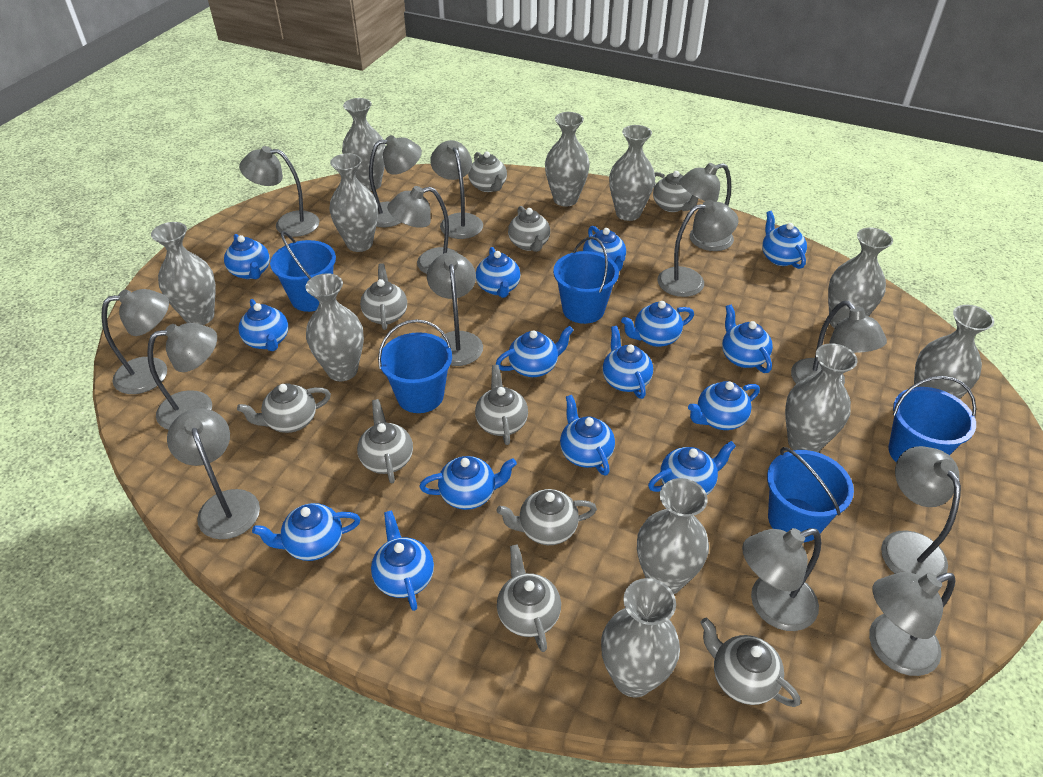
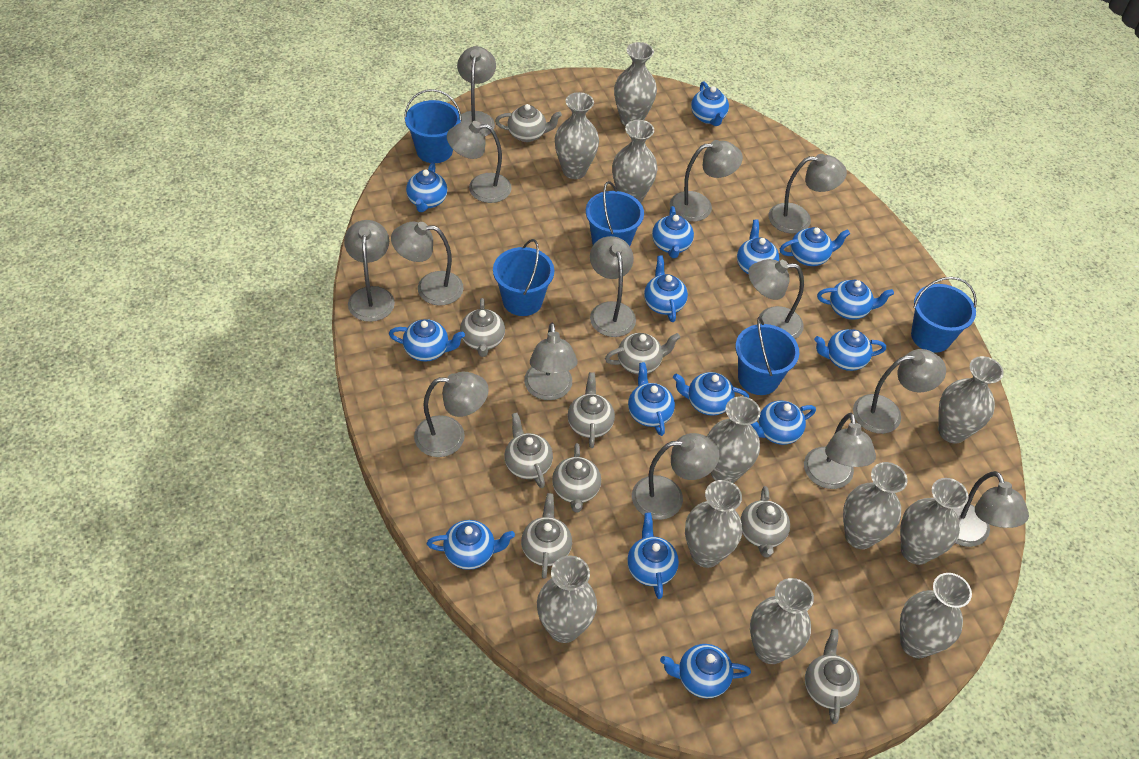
grey teapot: [237,383,331,433] [357,399,413,483] [360,263,407,330] [468,151,507,192] [475,365,528,445] [496,489,597,545] [497,544,561,652] [508,206,550,252] [653,171,699,212] [700,618,801,707] = 10 -> [460,298,505,357] [495,104,562,142] [504,413,553,488] [521,493,572,579] [552,443,601,512] [568,372,615,448] [605,333,680,375] [740,486,790,558] [805,629,860,724] = 9

